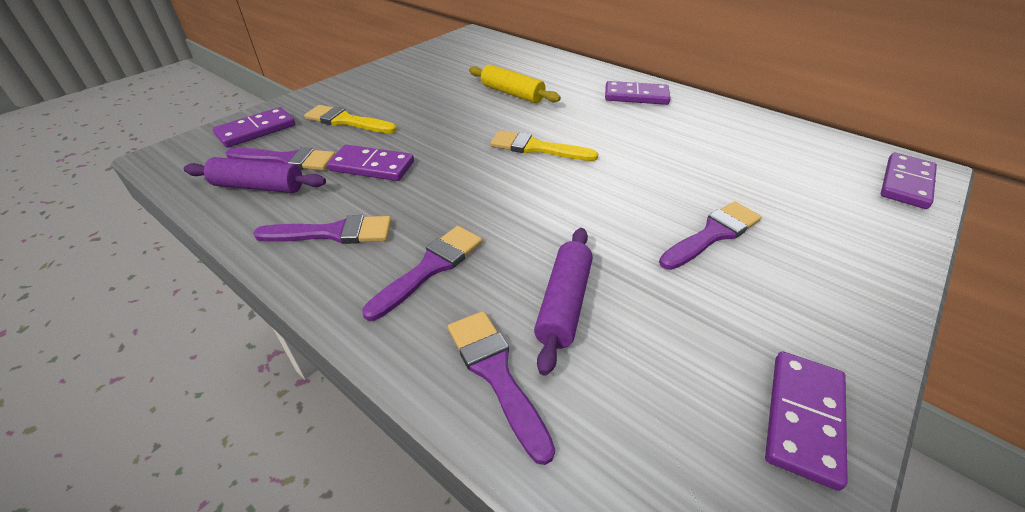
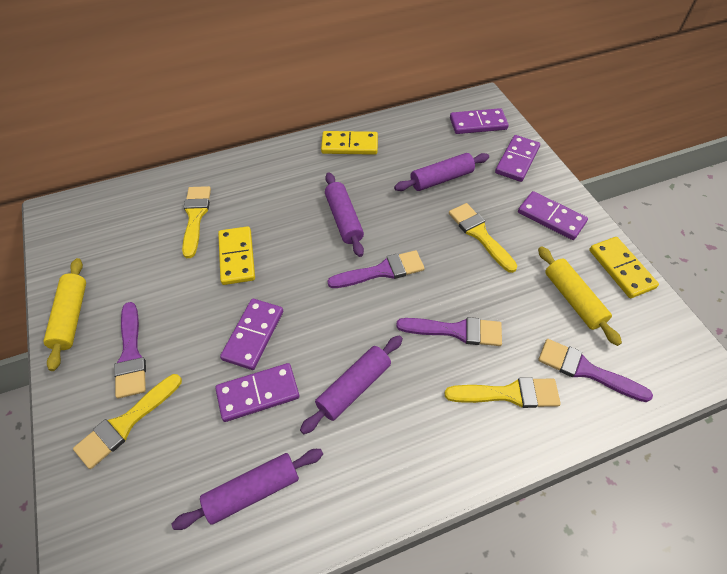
purple brush: [226,147,335,170] [253,215,391,244] [362,226,483,321] [448,311,555,465] [659,201,762,270] = 5 -> [114,302,146,398] [327,250,425,288] [396,317,502,346] [538,339,653,402] = 4
purple rolling pin: [183,157,326,193] [534,228,593,376] = 2 -> [172,449,323,530] [300,335,403,434] [325,173,364,257] [394,153,489,191] = 4
yellow brush: [304,105,397,133] [490,130,599,161] = 2 -> [73,374,182,469] [182,186,211,258] [444,377,561,408] [449,203,517,273] = 4
yellow domino: none = 0 -> [218,226,255,285] [321,131,378,155] [589,237,659,298] = 3
yellow rolling pin: [469,64,561,103] = 1 -> [43,258,86,371] [538,246,622,346] = 2

